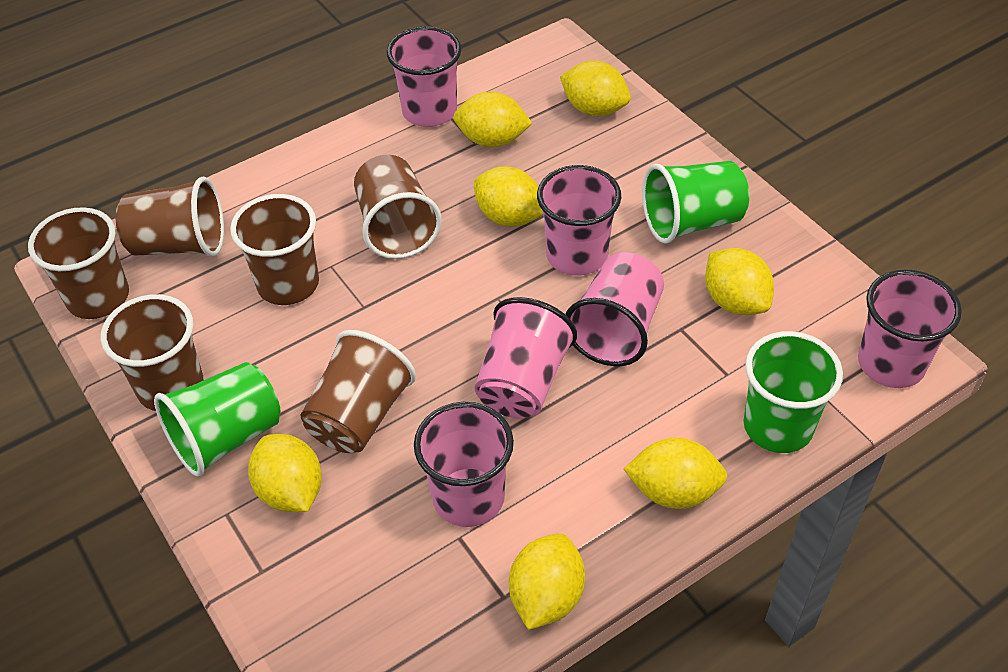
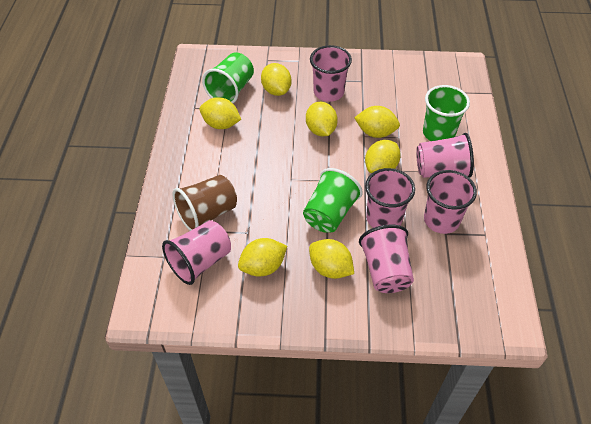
brown cup: [28,207,129,319] [101,294,203,411] [116,177,224,257] [230,194,319,305] [301,330,416,453] [354,155,442,259] = 6 -> [172,175,237,231] = 1

